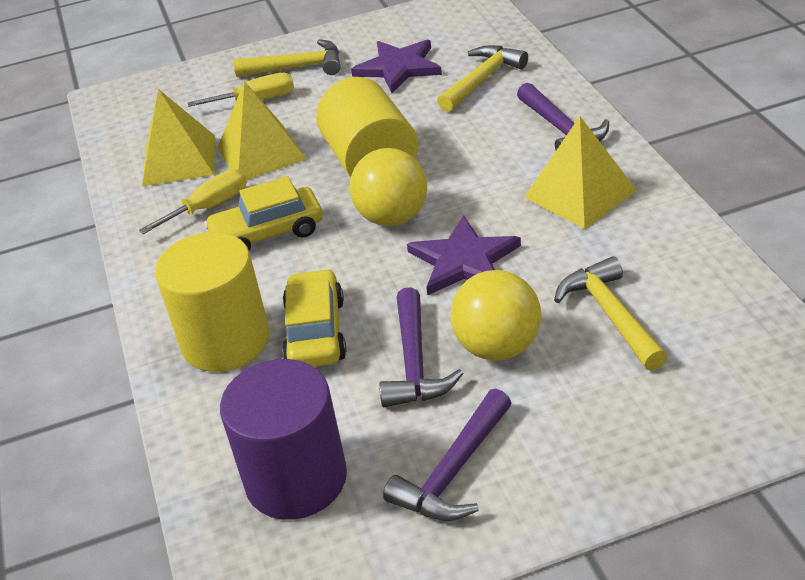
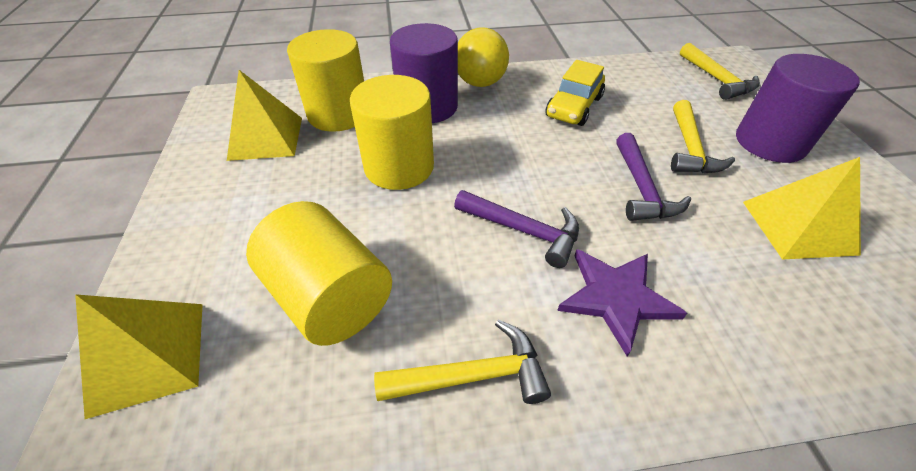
purple cylinder: [220,359,347,520] = 1 -> [390,23,458,123] [736,54,860,163] = 2
purple hammer: [379,287,464,407] [383,389,511,521] [517,83,609,150] = 3 -> [454,190,579,268] [616,133,691,221] = 2
purple star: [351,40,442,93] [407,215,521,295] = 2 -> [557,249,687,357] = 1
yellow ball: [349,148,427,226] [450,270,541,361] = 2 -> [458,27,509,87] = 1
yellow car: [204,176,323,251] [282,269,346,367] = 2 -> [546,60,605,126] = 1
yellow cylinder: [155,232,269,372] [316,77,418,177] = 2 -> [246,201,392,346] [287,29,364,132] [350,75,434,190] = 3
yellow screwdriver: [139,169,247,234] [188,73,294,107] = 2 -> none = 0

